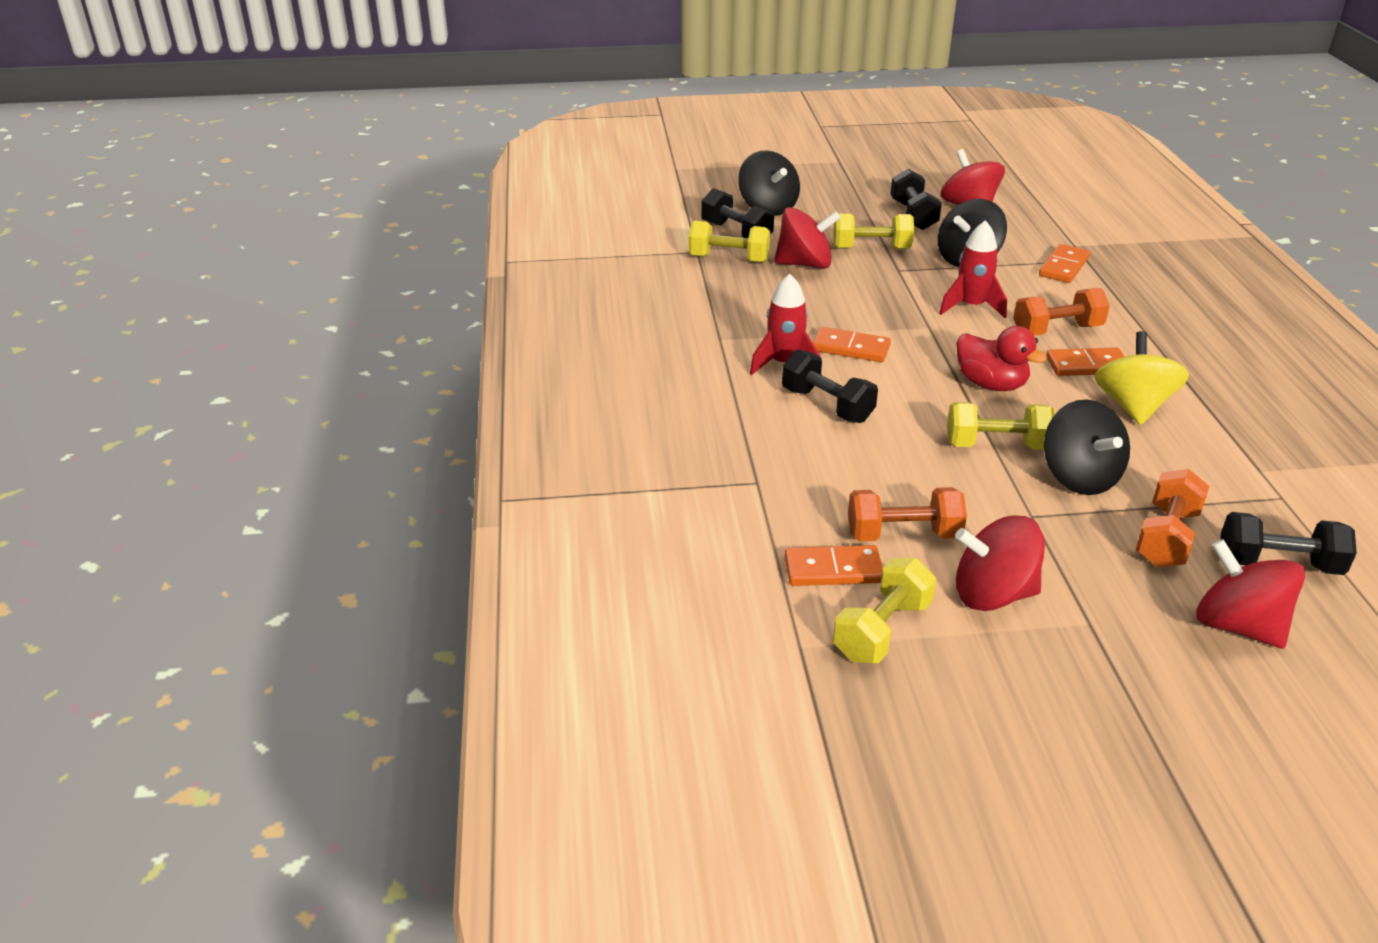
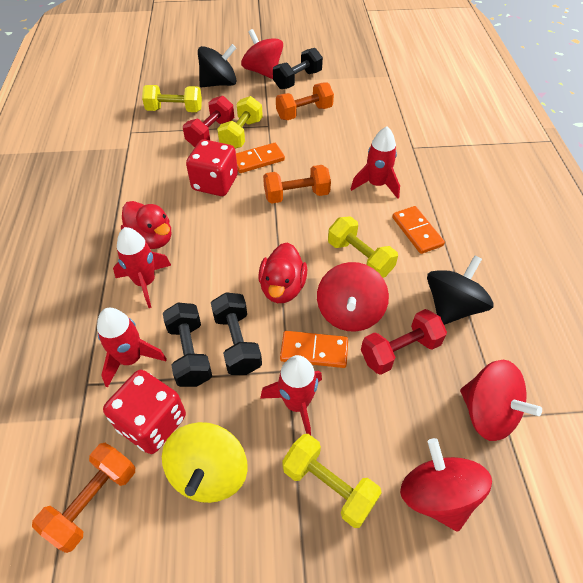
black dumbbell: [701,188,774,238] [782,350,878,423] [890,169,942,230] [1221,512,1357,575] = 4 -> [163,303,212,387] [211,292,262,375] [273,48,323,89] = 3
black spinning top: [738,150,800,216] [938,199,1007,267] [1044,399,1130,495] = 3 -> [198,44,237,87] [427,255,494,325] = 2
orange domino: [785,545,883,586] [813,327,891,362] [1039,244,1090,283] [1046,347,1125,376] = 4 -> [236,143,285,173] [280,331,348,368] [392,206,445,254] = 3
red dice: none = 0 -> [103,370,186,454] [186,139,238,196] = 2
red duck: [956,326,1047,391] = 1 -> [121,201,171,249] [258,242,307,303] = 2
red dumbbell: none = 0 -> [183,96,234,147] [361,309,447,375] = 2
red rocket: [750,274,820,376] [939,220,1007,318] = 2 -> [97,308,167,388] [113,227,171,308] [260,355,322,435] [351,126,400,199] = 4

